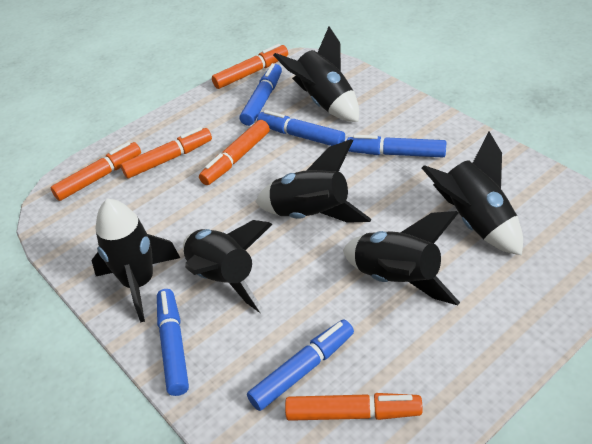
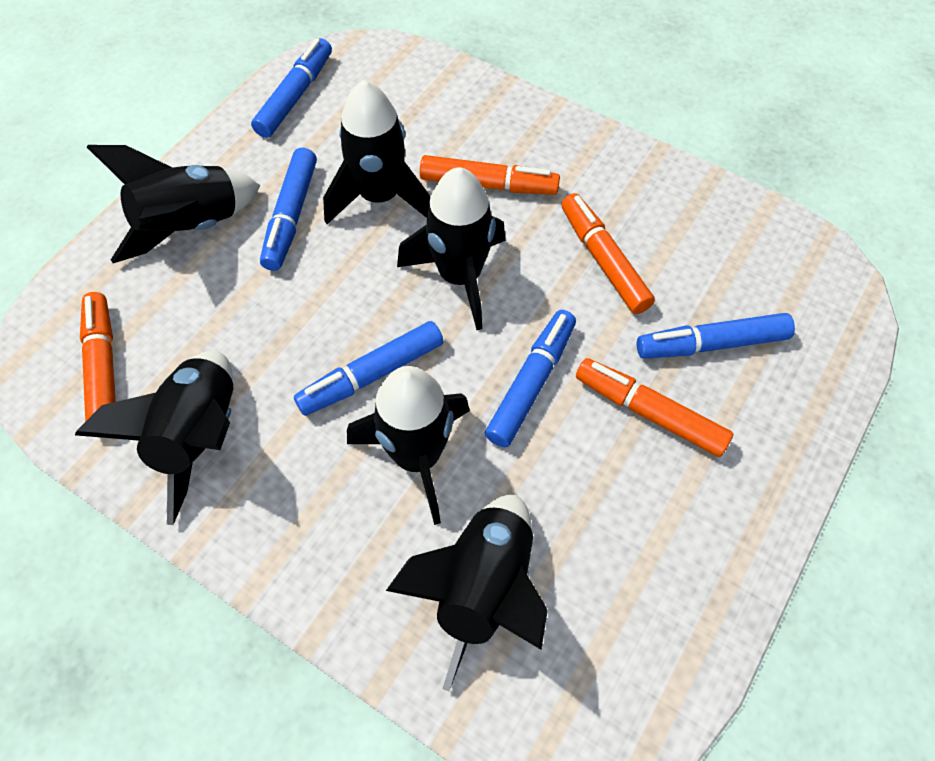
orange marker: [51,142,141,201] [121,127,212,178] [199,120,270,185] [212,44,288,89] [285,393,423,421] = 5 -> [80,292,116,422] [420,155,560,195] [561,193,655,314] [576,358,733,457] = 4

